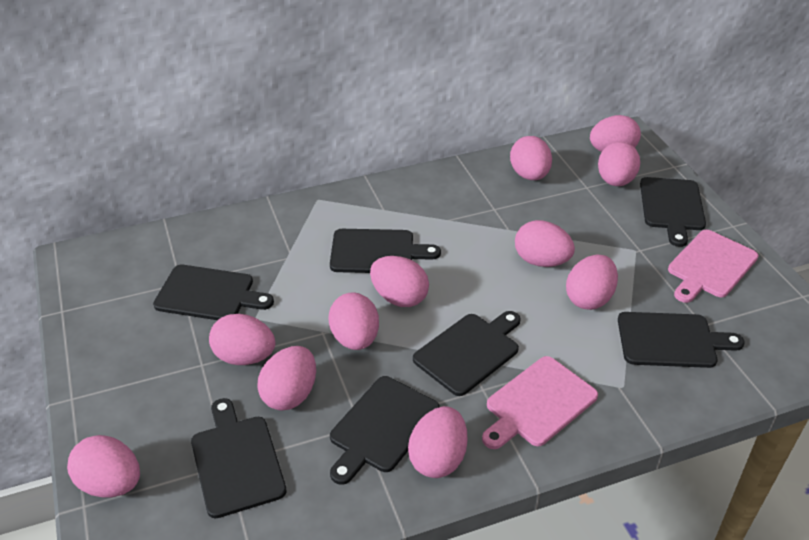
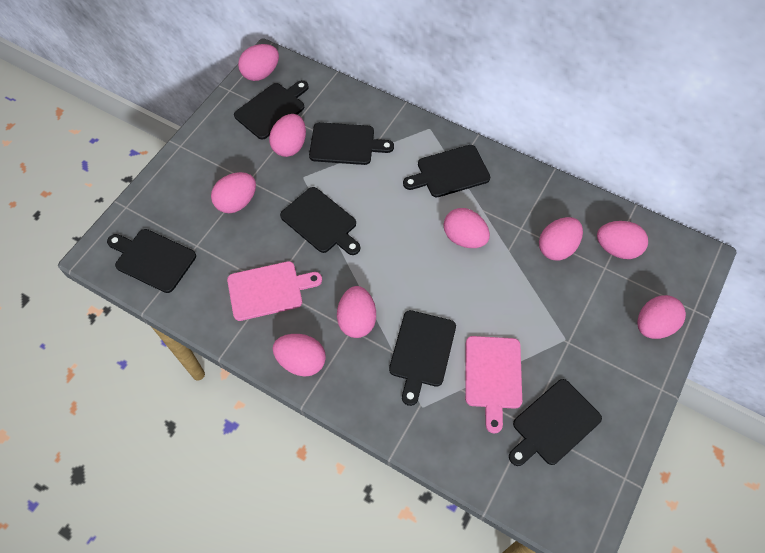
pink egg: [67,435,140,498] [209,314,275,365] [257,346,316,411] [328,292,379,350] [370,256,429,307] [408,406,467,478] [510,136,552,180] [515,220,575,267] [566,255,618,310] [590,115,641,152] [598,142,640,186] = 11 -> [211,172,256,213] [238,44,279,81] [269,114,306,157] [273,334,326,377] [337,286,376,338] [443,208,490,248] [539,217,583,261] [597,221,648,259] [637,295,686,339] = 9

